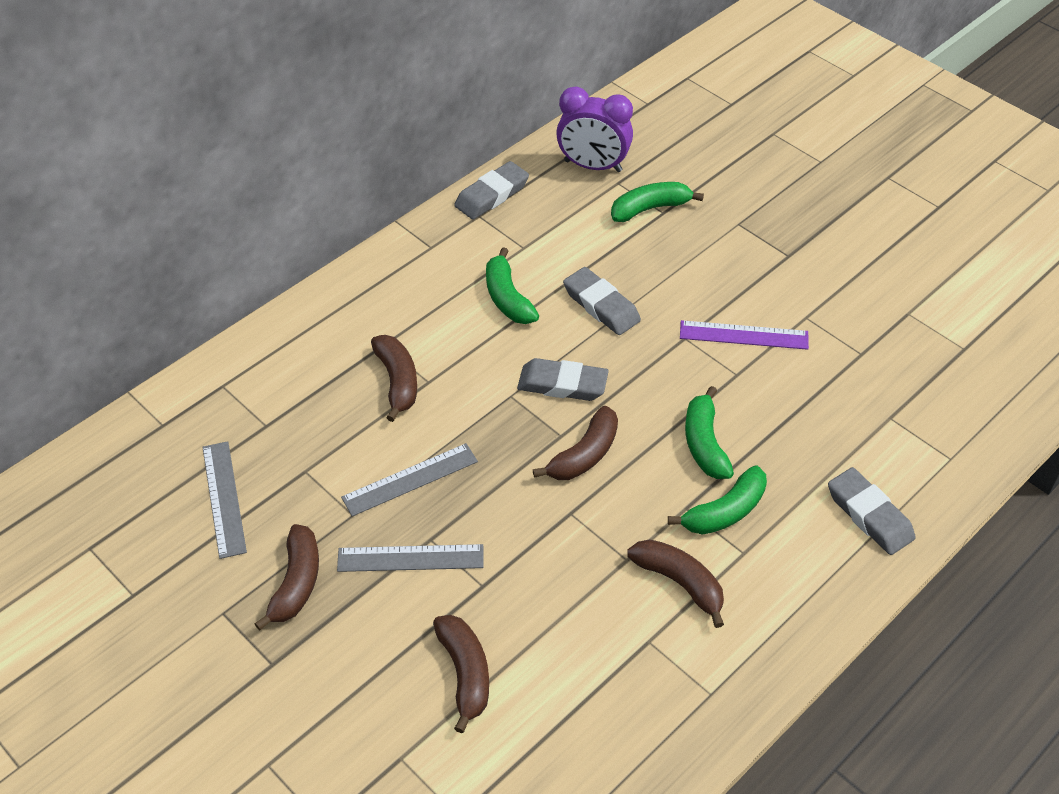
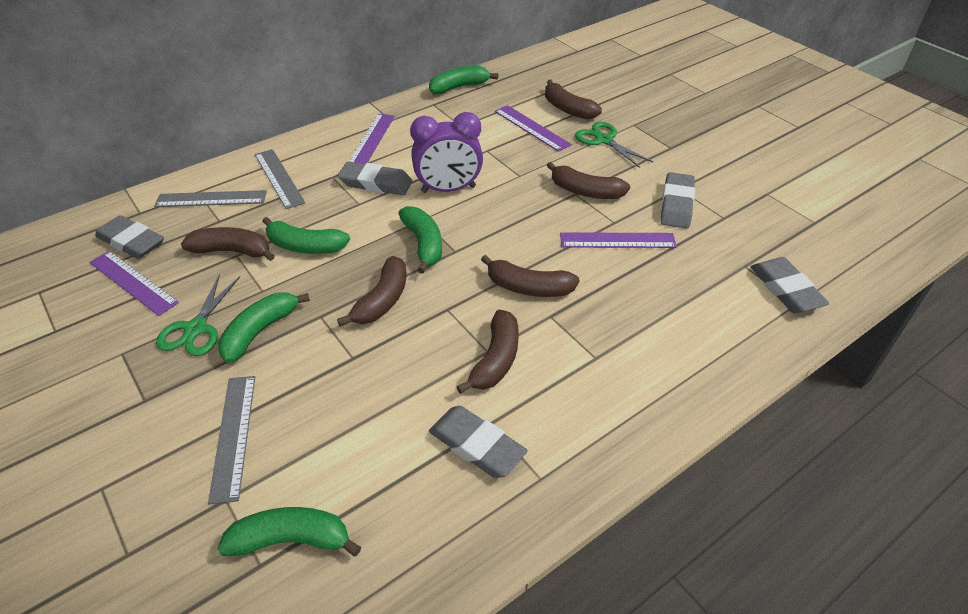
brown banana: [254,524,319,631] [371,335,417,422] [433,615,489,733] [533,406,618,480] [627,539,724,628] = 5 -> [181,227,275,261] [337,256,406,327] [457,310,519,394] [481,255,579,297] [545,80,602,119] [547,162,630,199] = 6
green banana: [486,248,539,324] [611,182,704,222] [668,466,767,535] [685,386,734,479] = 4 -> [218,292,310,363] [218,507,361,556] [262,217,350,254] [398,206,442,274] [429,65,498,94] = 5
green scissors: none = 0 -> [156,274,240,356] [575,122,653,168] = 2
grey eraser: [454,161,529,220] [517,358,609,401] [563,267,641,335] [828,467,916,555] = 4 -> [95,215,164,259] [338,161,412,195] [429,406,528,478] [661,172,695,229] [751,257,829,313] = 5
purple ruler: [680,320,809,350] = 1 -> [89,251,179,316] [349,114,395,164] [495,105,572,152] [560,232,677,248] = 4

